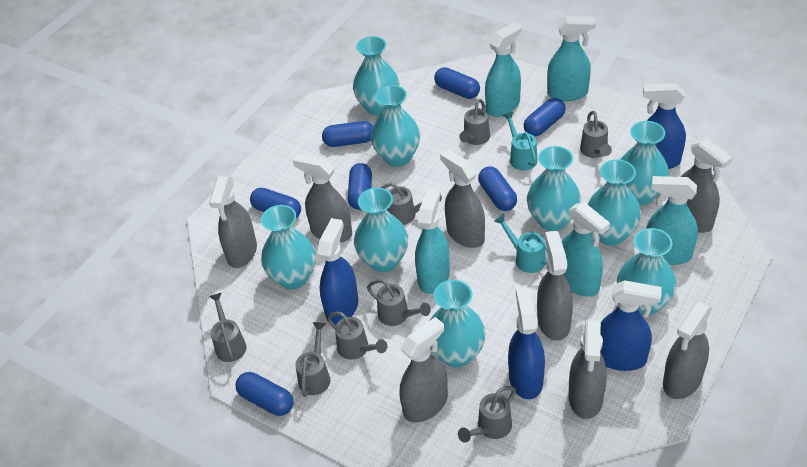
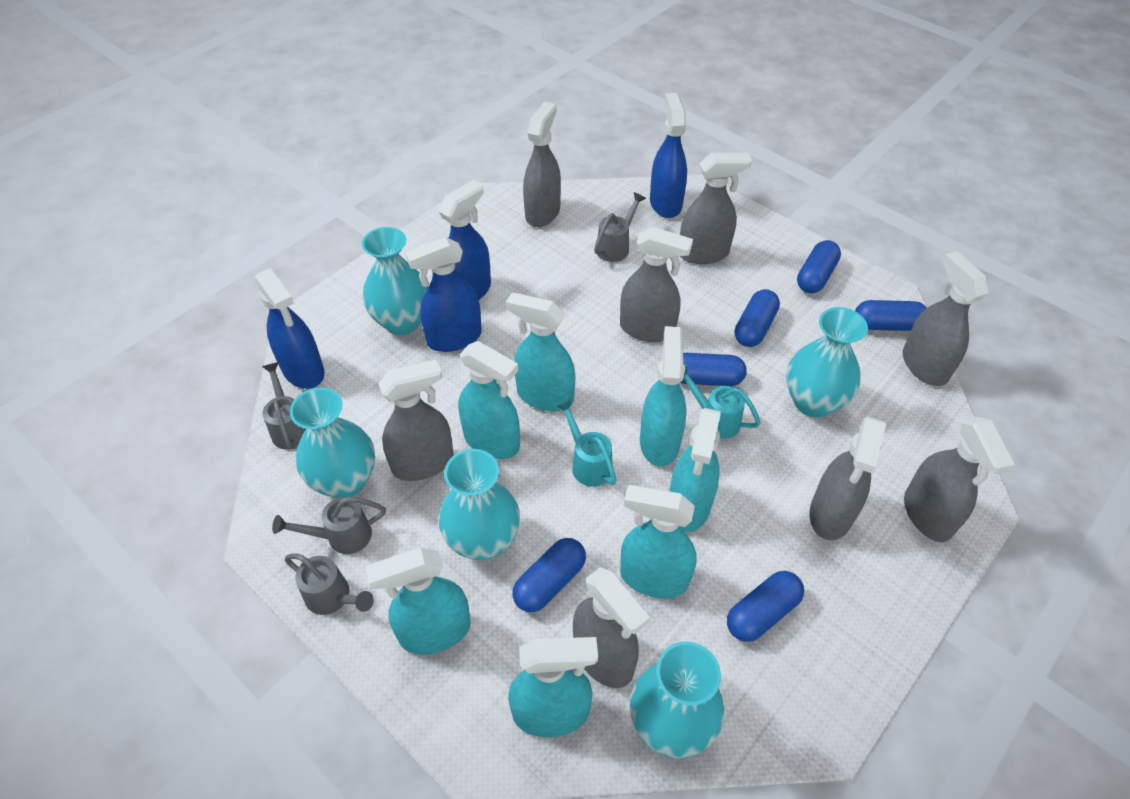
blue capsule: [235,372,294,416] [250,188,301,218] [322,121,373,147] [348,163,372,210] [434,67,480,99] [478,166,517,211] [524,98,566,137] = 7 -> [513,538,586,612] [680,353,747,386] [727,571,804,642] [735,289,780,347] [797,240,841,293] [855,300,926,331] = 6
grey watering can: [209,293,247,362] [295,322,330,397] [327,312,387,360] [367,279,431,326] [381,182,442,225] [458,386,516,443] [459,99,490,145] [580,111,612,158] = 8 -> [262,362,306,450] [272,497,386,554] [285,553,374,615] [594,192,646,262] = 4
turquoise spray bottle: [415,187,450,294] [485,22,522,117] [547,16,596,101] [562,202,610,297] [646,176,698,265] = 5 -> [366,547,471,655] [458,341,520,459] [506,292,575,411] [508,637,598,737] [620,485,697,598] [640,326,686,466] [670,408,721,532] = 7
turquoise vase: [261,205,316,289] [353,36,400,116] [354,188,408,272] [371,85,420,167] [430,280,486,368] [527,146,581,231] [587,159,641,245] [617,228,676,316] [620,121,669,206] = 9 -> [290,388,375,498] [362,227,429,335] [439,449,520,560] [630,641,724,758] [786,307,868,417] = 5

